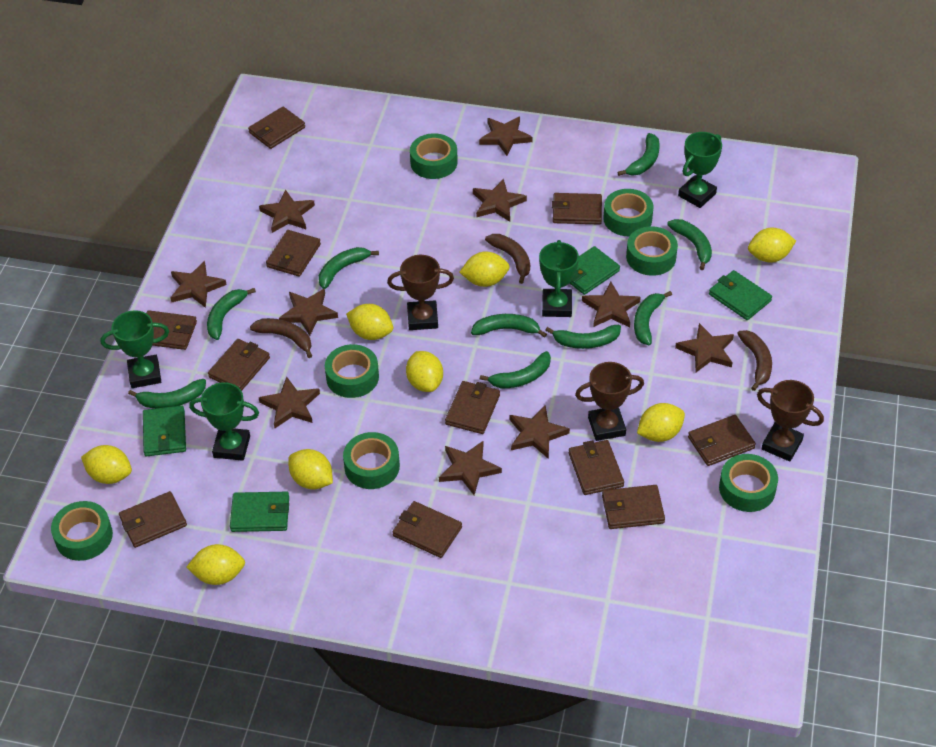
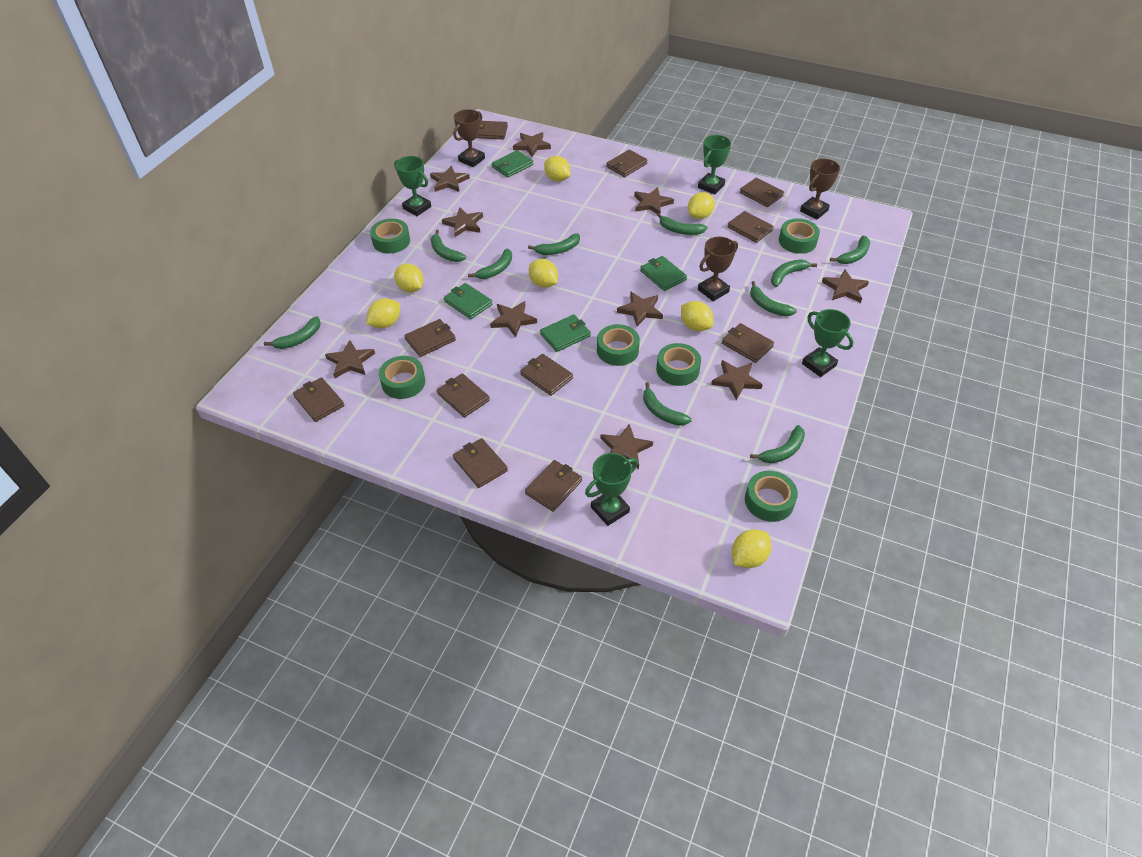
brown banana: [250,318,312,358] [485,234,530,284] [737,330,772,391] = 3 -> none = 0
green banana: [128,379,206,408] [207,288,256,340] [319,247,379,289] [471,314,547,338] [480,351,551,388] [546,325,621,349] [617,133,660,176] [634,291,672,345] [667,219,712,270] = 9 -> [264,316,321,349] [431,230,466,262] [468,248,512,279] [528,233,580,255] [643,382,692,426] [657,213,707,235] [750,281,797,316] [750,425,805,464] [771,259,817,287] [830,236,870,264] = 10
green tape: [51,501,113,561] [325,344,379,398] [343,432,400,489] [410,133,458,179] [603,189,654,236] [626,226,678,276] [719,454,778,512] = 7 -> [370,219,410,253] [379,356,425,399] [597,324,640,366] [656,343,701,386] [745,471,798,522] [779,218,820,254] = 6
yellow lemon: [81,445,132,484] [186,544,245,585] [288,449,333,489] [346,304,393,340] [406,351,443,392] [459,251,510,287] [637,403,685,442] [748,228,796,263] = 8 -> [366,298,400,328] [394,263,424,292] [529,259,558,288] [544,156,571,182] [681,301,713,331] [688,192,715,219] [732,529,771,568] = 7

